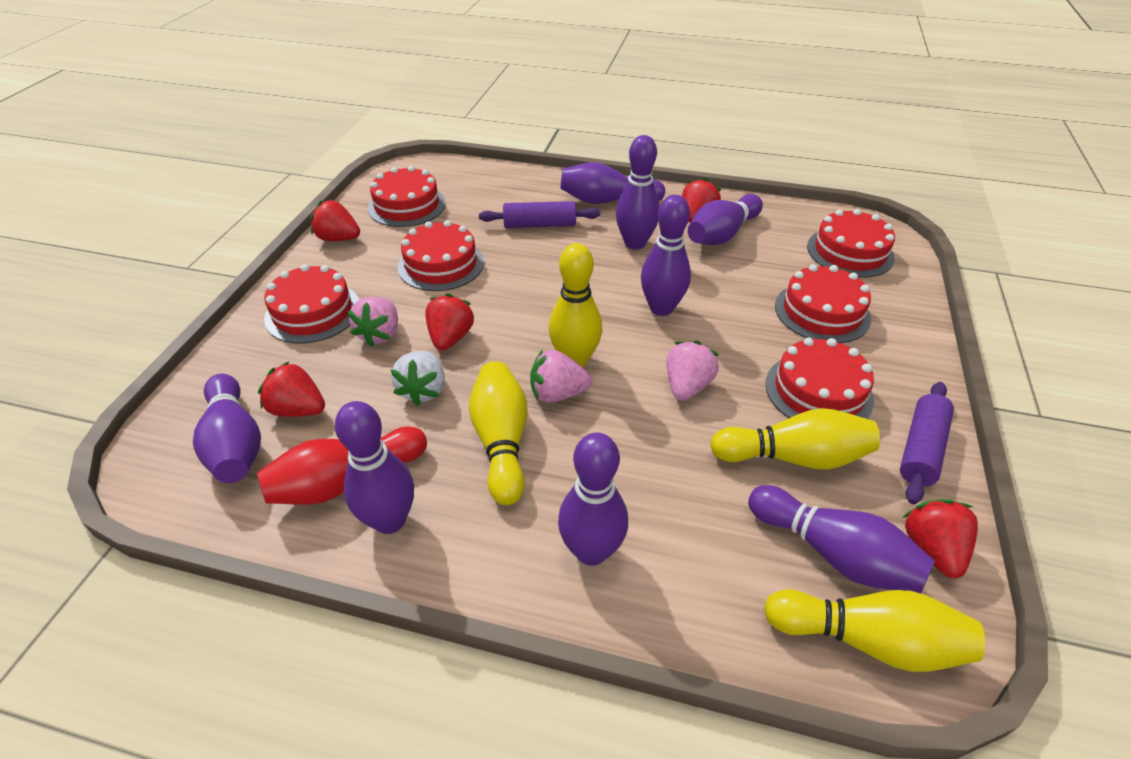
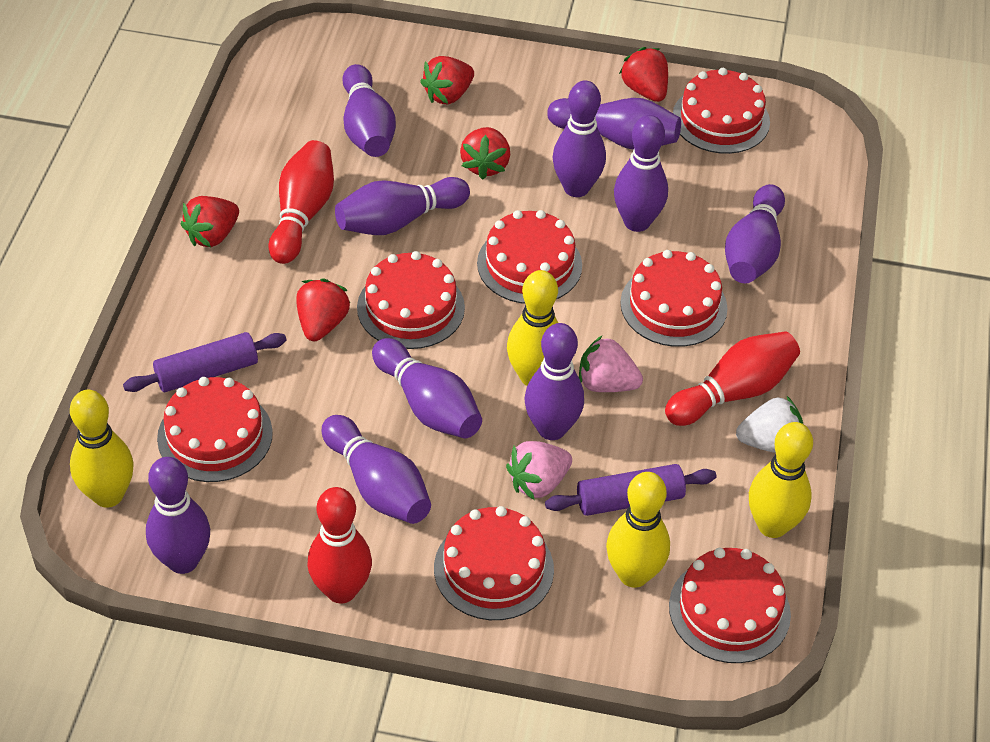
pink strawberry: [347,297,398,347] [530,349,592,403] [666,341,719,401] = 3 -> [506,441,572,500] [579,336,643,392] = 2
purple bowling pin: [193,374,261,483] [335,401,414,534] [558,432,628,566] [560,162,665,204] [616,135,660,250] [641,195,691,316] [688,194,763,245] [748,485,935,593] = 8 -> [146,457,210,574] [322,415,431,524] [335,177,470,235] [342,64,396,157] [372,338,482,438] [525,323,584,440] [547,98,681,150] [553,81,606,197] [614,115,668,232] [725,184,785,283] = 10
red bowling pin: [257,426,427,505] = 1 -> [268,140,334,264] [307,487,372,603] [665,331,800,426] = 3
red cake: [264,264,359,344] [368,166,446,227] [398,220,484,291] [765,338,874,419] [775,264,871,343] [807,209,895,278] = 6 -> [157,377,273,482] [357,251,465,349] [434,506,554,620] [477,210,582,304] [620,250,728,347] [669,548,791,663] [673,68,770,154] = 7

